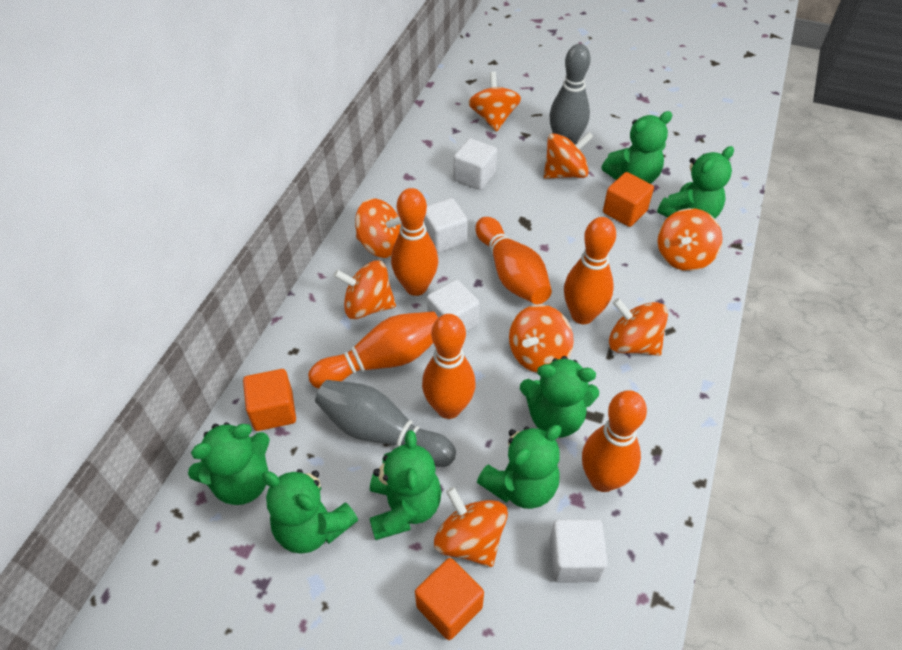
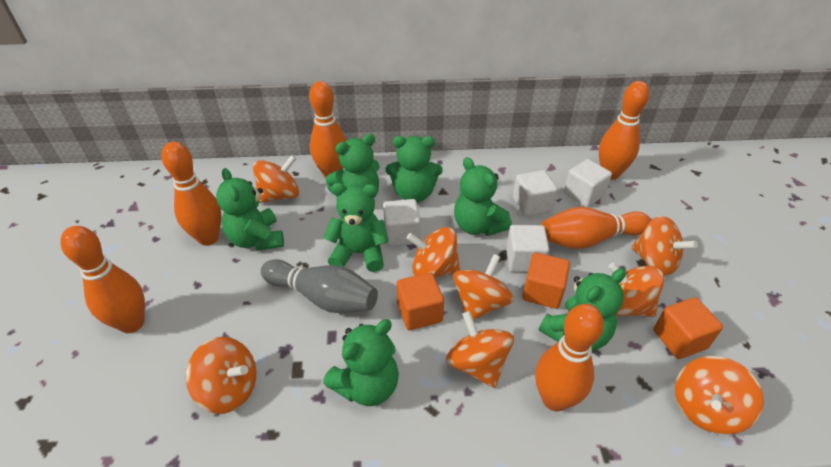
grey bowling pin: [315,380,456,467] [549,44,591,144] = 2 -> [261,259,378,313] = 1

